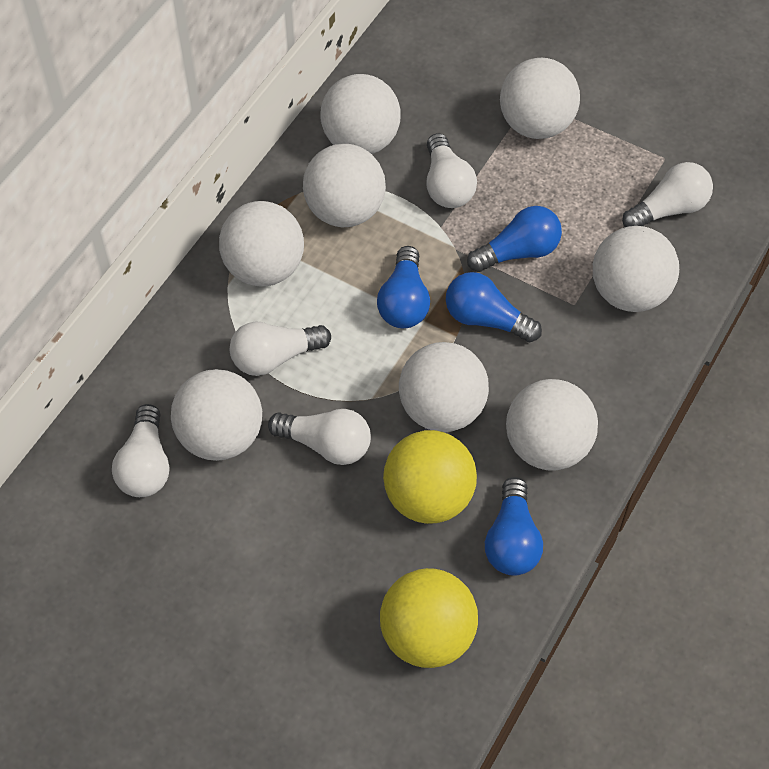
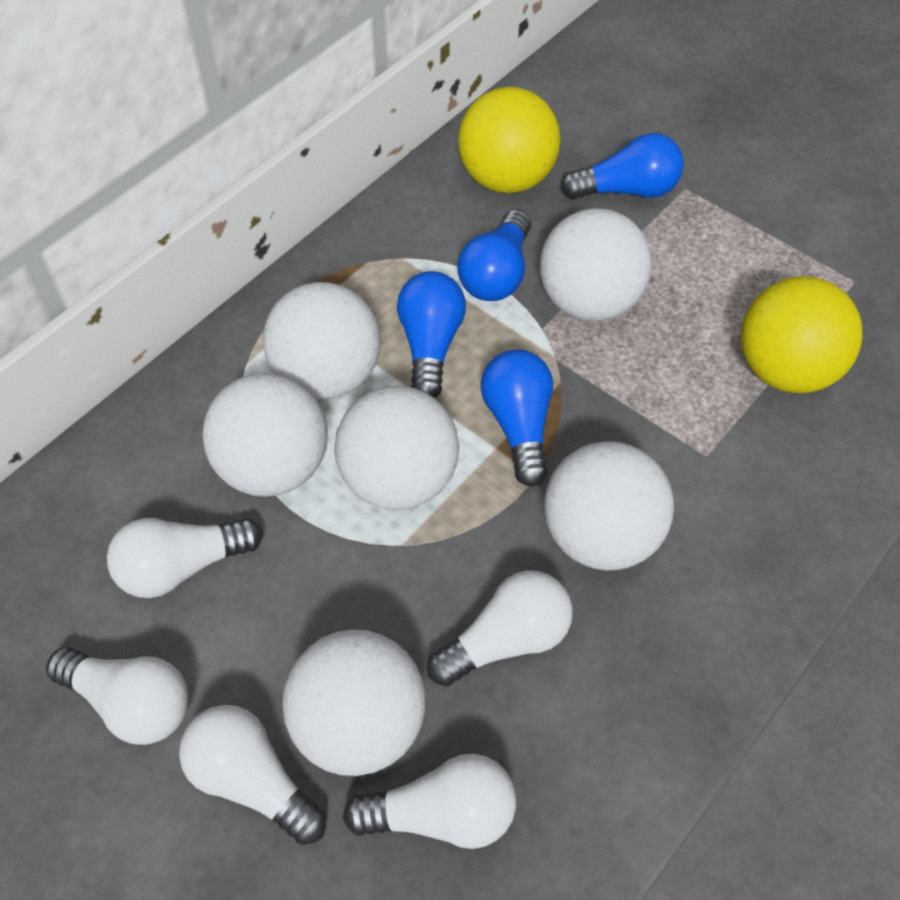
white ball: [171,369,262,461] [219,201,304,287] [303,144,386,227] [321,74,401,154] [399,342,489,432] [500,58,580,139] [506,379,598,471] [593,226,679,312] = 8 -> [202,373,328,497] [263,282,380,399] [282,629,426,776] [334,386,459,510] [540,209,652,321] [544,442,674,570] = 6

